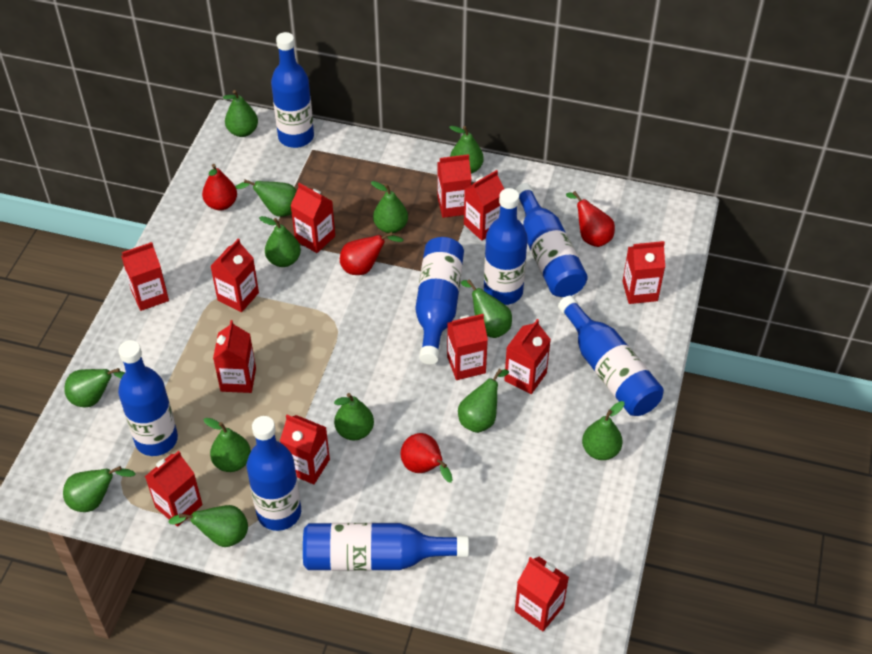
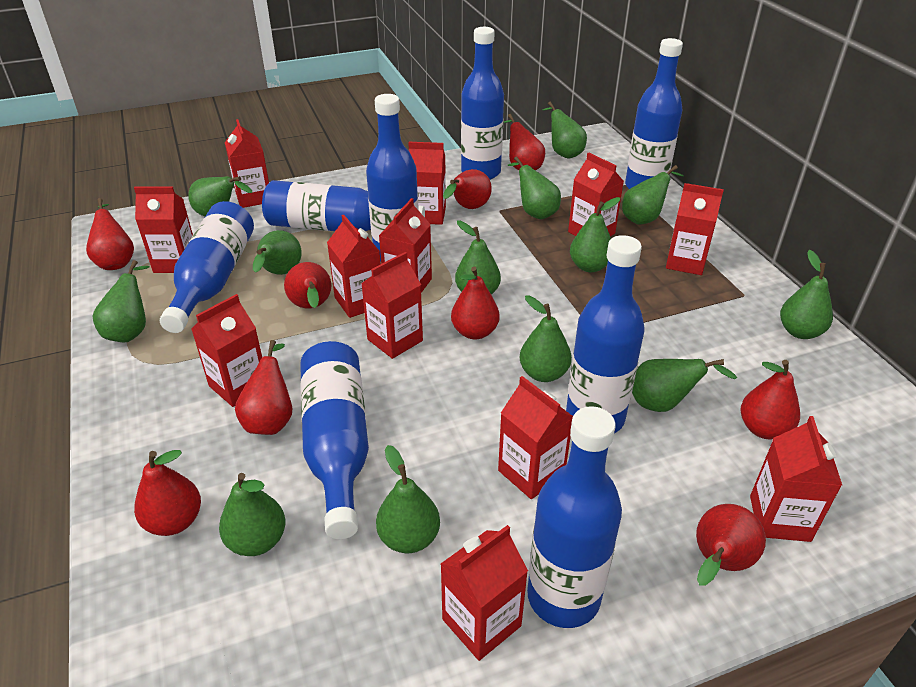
red pear: [202,164,237,211] [340,232,403,275] [401,433,453,483] [566,191,615,247] = 4 -> [86,198,134,270] [134,450,201,536] [235,340,292,435] [284,262,331,308] [443,169,492,209] [451,267,500,339] [504,114,545,171] [696,504,766,586] [741,360,800,439] = 9

